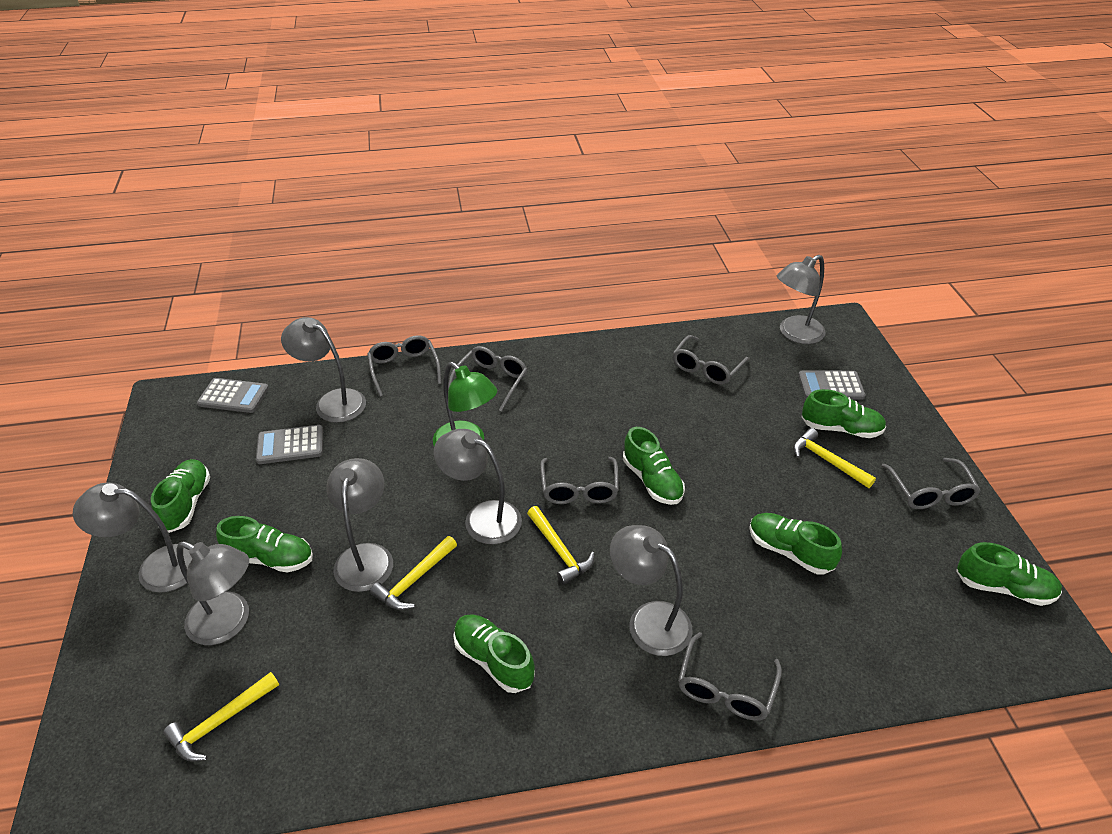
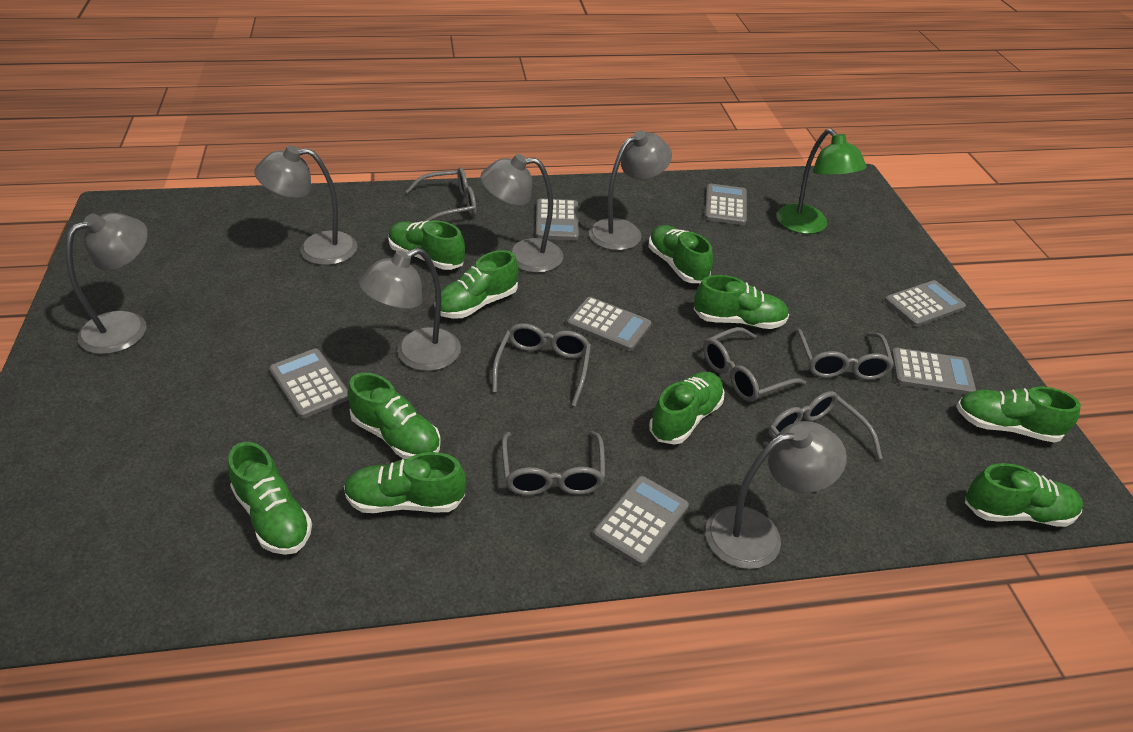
green shoe: [151,459,210,533] [216,516,313,572] [453,614,535,693] [623,427,685,505] [749,513,842,575] [802,389,886,438] [956,542,1062,606] = 7 -> [228,442,312,555] [344,452,466,513] [347,372,441,459] [389,220,465,270] [434,250,518,319] [649,225,713,283] [649,372,724,445] [694,275,789,329] [956,387,1081,443] [965,463,1083,527] = 10
grey calculator: [197,378,269,413] [256,425,323,464] [798,370,866,400] = 3 -> [269,349,348,419] [536,198,579,241] [567,297,651,351] [593,476,689,566] [705,184,747,225] [884,280,966,327] [891,348,976,395] = 7
grey lamp: [73,483,192,593] [177,541,249,645] [281,317,366,423] [326,458,393,592] [434,429,522,544] [610,525,693,656] [777,255,826,344] = 7 -> [66,213,148,354] [255,145,358,265] [359,248,461,371] [480,154,563,273] [589,130,672,251] [705,421,847,569] = 6
yellow hammer: [163,672,279,762] [370,536,457,610] [527,506,595,585] [793,428,876,488] = 4 -> none = 0

